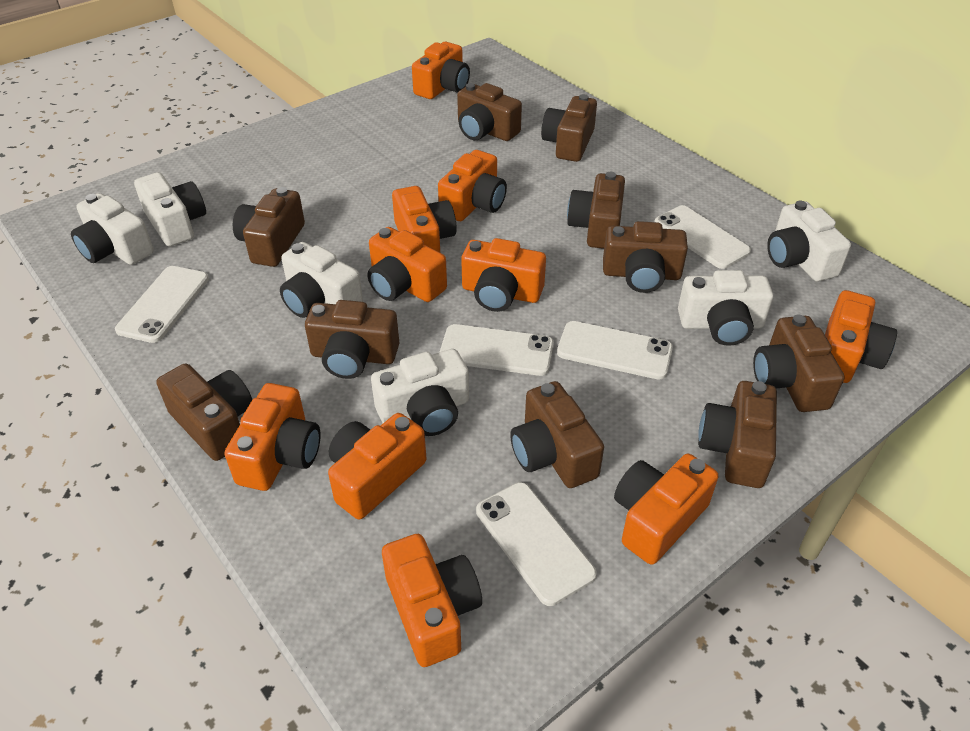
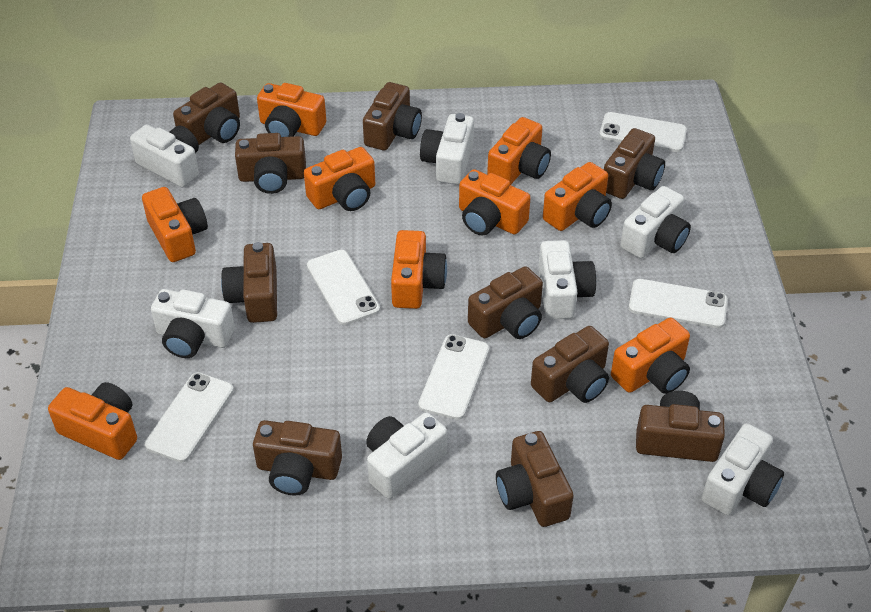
orange camera: [224,383,321,491] [328,413,427,520] [368,227,447,302] [382,534,482,667] [392,186,457,252] [412,42,470,99] [438,150,507,221] [461,238,546,312] [614,454,718,565] [825,290,897,383] = 10 -> [48,382,137,460] [142,187,208,262] [257,83,326,137] [304,147,375,211] [391,230,447,309] [459,169,531,236] [487,117,551,185] [543,162,612,231] [611,317,690,394] = 9
white camera: [71,193,154,265] [134,172,206,247] [280,242,363,318] [371,349,469,436] [678,270,773,346] [767,201,851,282] = 6 -> [130,125,199,187] [151,289,235,358] [366,412,447,499] [420,113,474,185] [538,240,596,319] [620,186,691,258] [702,423,784,515] = 7

